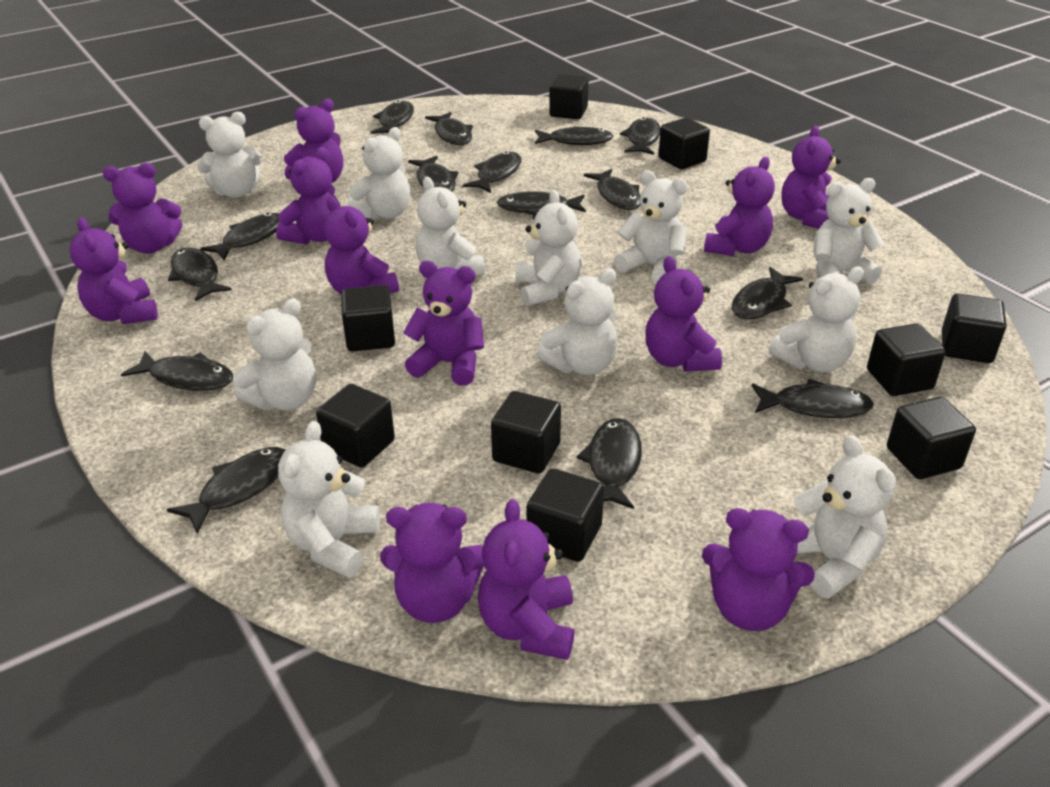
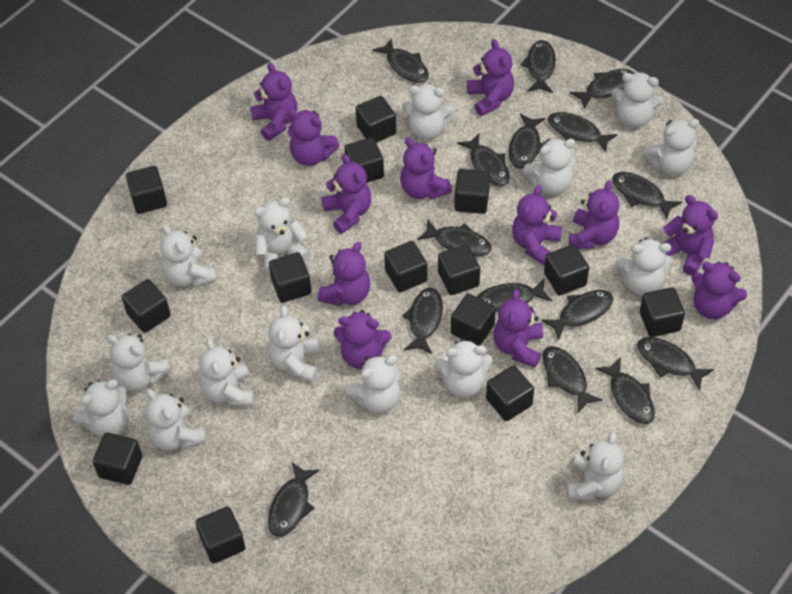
black cube: [316,384,395,468] [341,285,395,351] [491,391,561,474] [527,468,604,562] [549,74,589,119] [658,117,710,169] [867,323,946,396] [887,397,976,479] [942,294,1007,363] = 9 -> [93,433,142,485] [122,279,171,333] [126,166,167,214] [196,507,245,564] [269,252,311,303] [344,137,384,183] [356,96,396,143] [384,241,427,292] [438,244,480,295] [451,293,496,346] [454,169,490,214] [486,366,534,421] [544,244,589,295] [640,287,685,337] = 14
white teddy bear: [197,112,263,198] [233,298,316,411] [278,421,380,578] [347,127,410,220] [416,177,485,276] [515,190,582,306] [537,268,618,375] [614,170,688,283] [769,266,864,372] [794,436,896,599] [813,178,884,284] = 11 -> [73,379,129,437] [106,334,171,392] [145,389,207,451] [160,225,217,287] [199,338,254,406] [254,197,310,274] [268,306,320,382] [345,355,400,414] [402,84,455,139] [434,338,493,398] [522,138,575,195] [567,432,624,500] [611,72,664,128] [616,237,672,296] [642,119,699,176] = 15

